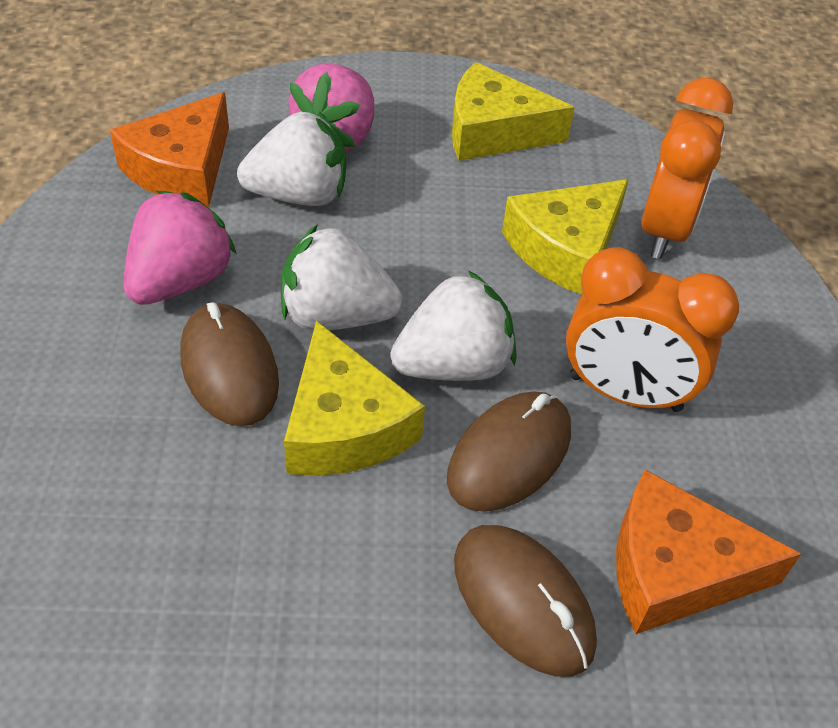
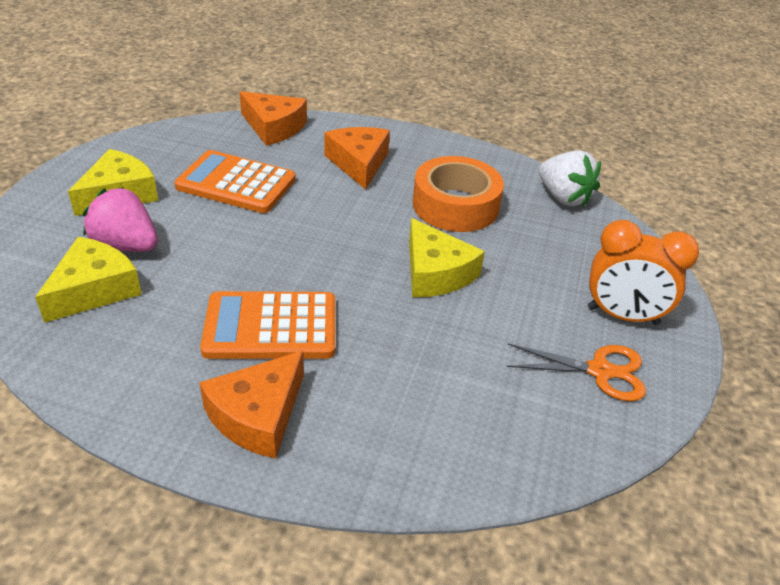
brown mouse: [180,302,279,426] [447,391,571,512] [454,525,597,677] = 3 -> none = 0
orange calculator: none = 0 -> [174,150,296,213] [200,291,335,359] = 2
orange cheese: [110,92,229,207] [616,470,801,634] = 2 -> [199,351,304,459] [240,91,307,146] [324,127,390,190] = 3
orange clock: [566,247,739,412] [641,78,733,259] = 2 -> [588,220,699,325] = 1
orange scissors: none = 0 -> [507,343,646,401] = 1
orange tape: none = 0 -> [413,156,504,232] = 1
pink strawberry: [123,190,237,305] [288,63,374,152] = 2 -> [83,187,158,252] = 1
white strawberry: [237,112,346,206] [281,224,403,330] [390,271,517,381] = 3 -> [539,150,601,207] = 1

